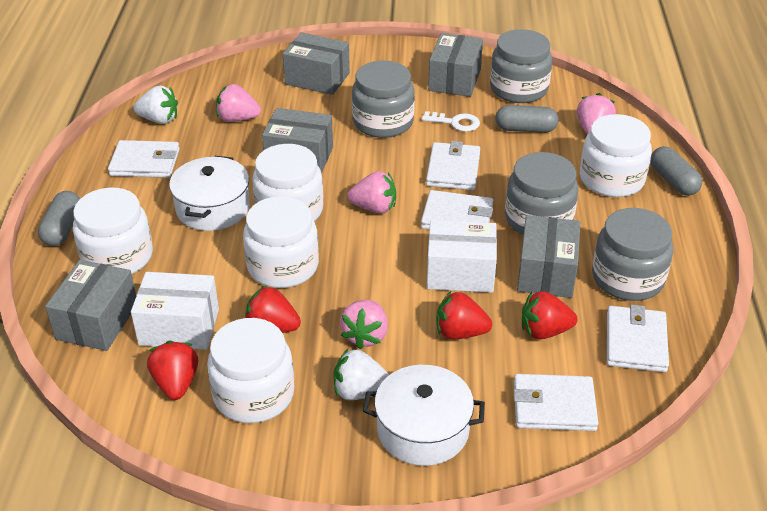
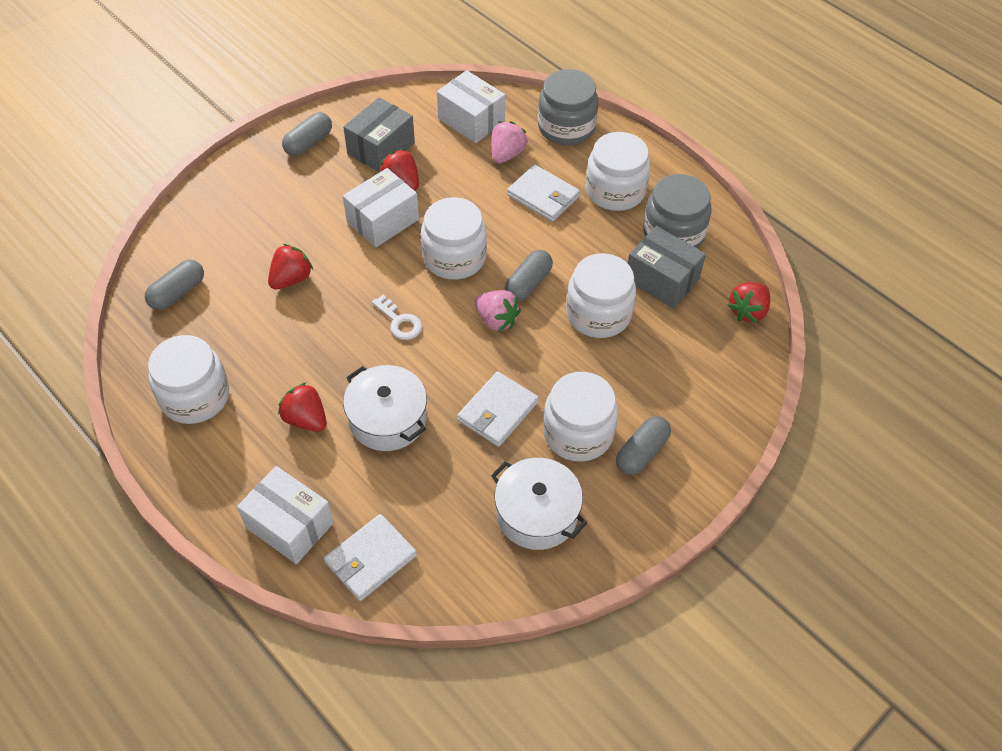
grey box: [45,260,136,351] [262,108,333,174] [283,32,350,95] [428,33,483,97] [517,215,580,298] = 5 -> [343,97,415,172] [628,226,706,308] = 2
grey capsule: [38,191,80,246] [495,105,559,133] [650,146,702,196] = 3 -> [145,260,204,310] [282,112,332,156] [505,250,553,302] [616,416,671,475] = 4
grey jar: [352,61,415,138] [490,29,552,103] [505,152,578,235] [592,208,673,301] = 4 -> [538,69,598,145] [643,174,711,248] = 2
pink strawberry: [216,84,261,122] [340,300,388,349] [347,171,396,214] [577,93,616,135] = 4 -> [474,290,521,332] [491,122,528,164] = 2
white box: [131,272,219,350] [427,220,497,293] = 2 -> [237,466,334,564] [343,168,419,248] [437,70,505,143] = 3
white strawberry: [133,85,178,124] [333,349,389,400] = 2 -> none = 0
white wallet: [108,140,180,178] [421,190,493,230] [426,141,480,190] [513,374,599,431] [607,305,669,372] = 5 -> [324,514,417,601] [457,371,539,447] [507,165,580,222] = 3

